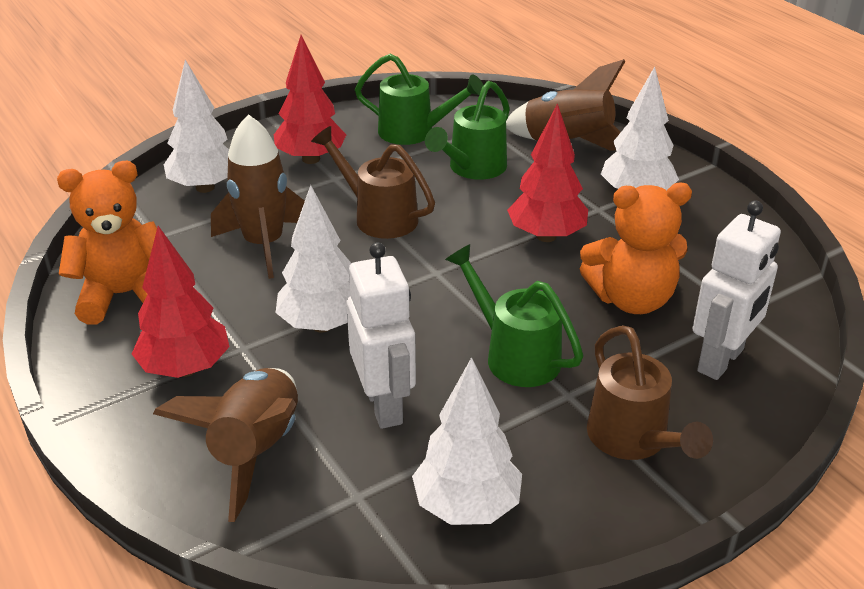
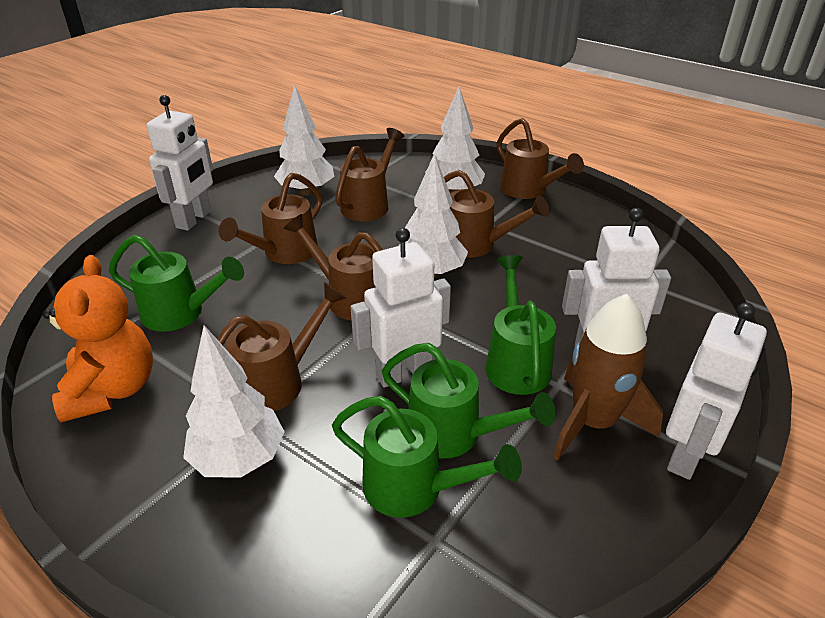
brown rocket: [153,368,298,522] [211,114,305,279] [506,59,625,150] = 3 -> [553,294,663,461] = 1
brown watering can: [311,126,435,239] [587,325,713,460] = 2 -> [217,282,347,411] [219,173,323,264] [283,214,383,321] [335,128,404,221] [444,170,550,258] [497,118,584,199] = 6
green watering can: [355,54,484,145] [425,81,510,180] [445,244,583,387] = 3 -> [109,235,244,332] [332,396,522,518] [382,343,556,459] [485,255,556,395] = 4
orange teddy bear: [57,161,157,325] [580,183,692,314] = 2 -> [43,255,153,422] = 1
red tree: [132,226,229,378] [274,35,346,164] [507,103,588,242] = 3 -> none = 0
white robot: [346,242,416,429] [692,200,781,380] = 2 -> [147,95,213,231] [351,228,451,388] [562,208,671,345] [666,302,767,480] = 4

